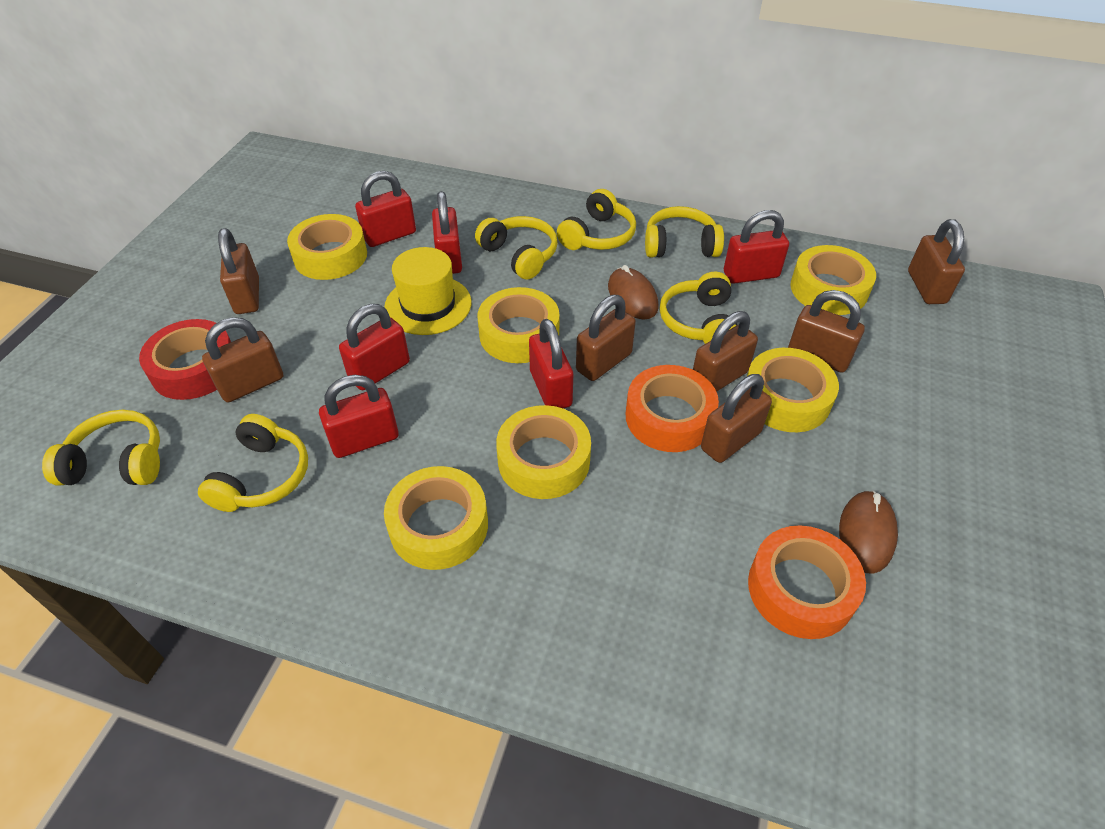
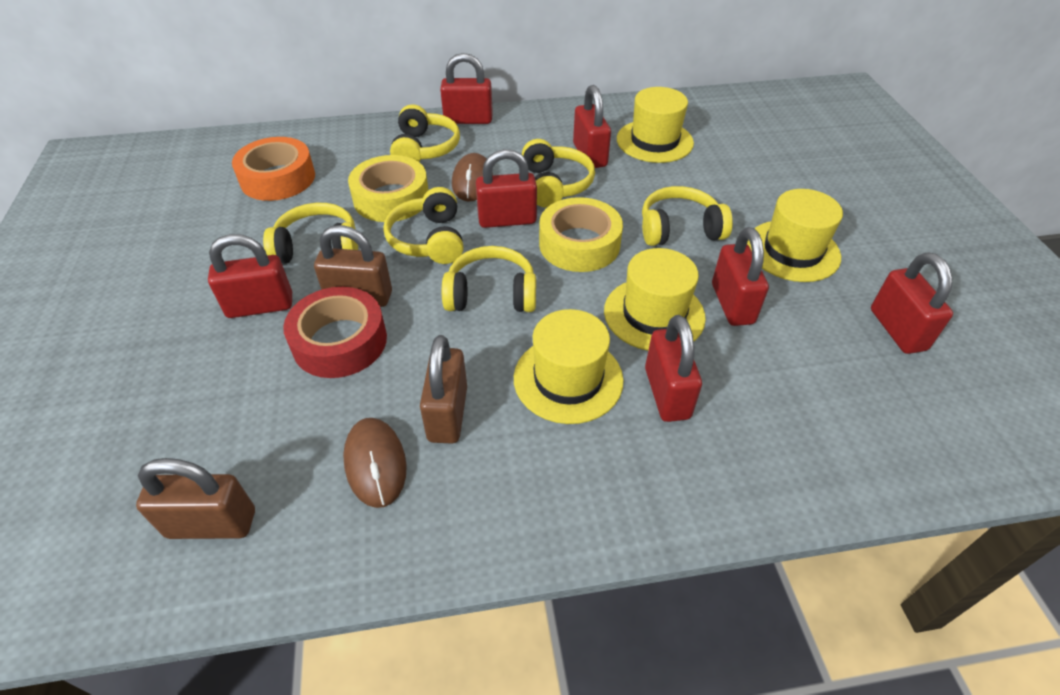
brown padlock: [202,317,283,402] [218,228,259,314] [576,295,636,381] [693,311,758,392] [701,374,772,463] [788,290,865,373] [908,219,965,304] = 7 -> [136,458,255,539] [314,225,392,307] [420,335,467,444] = 3
orange tape: [626,365,719,452] [748,526,866,639] = 2 -> [232,137,315,201] = 1
red padlock: [319,375,399,458] [339,304,410,390] [355,171,416,247] [432,191,462,274] [529,319,573,408] [724,210,789,284] = 6 -> [208,234,292,318] [440,53,493,124] [476,149,537,228] [573,85,611,168] [645,315,702,422] [712,227,769,326] [871,252,953,354] = 7
yellow hat: [384,247,471,335] = 1 -> [514,309,624,424] [604,248,706,351] [617,87,694,163] [747,189,843,282] = 4
yellow tape: [287,214,367,280] [384,466,488,570] [477,287,559,363] [496,405,591,499] [747,348,839,432] [790,245,876,315] = 6 -> [348,155,428,222] [539,197,623,272] = 2

